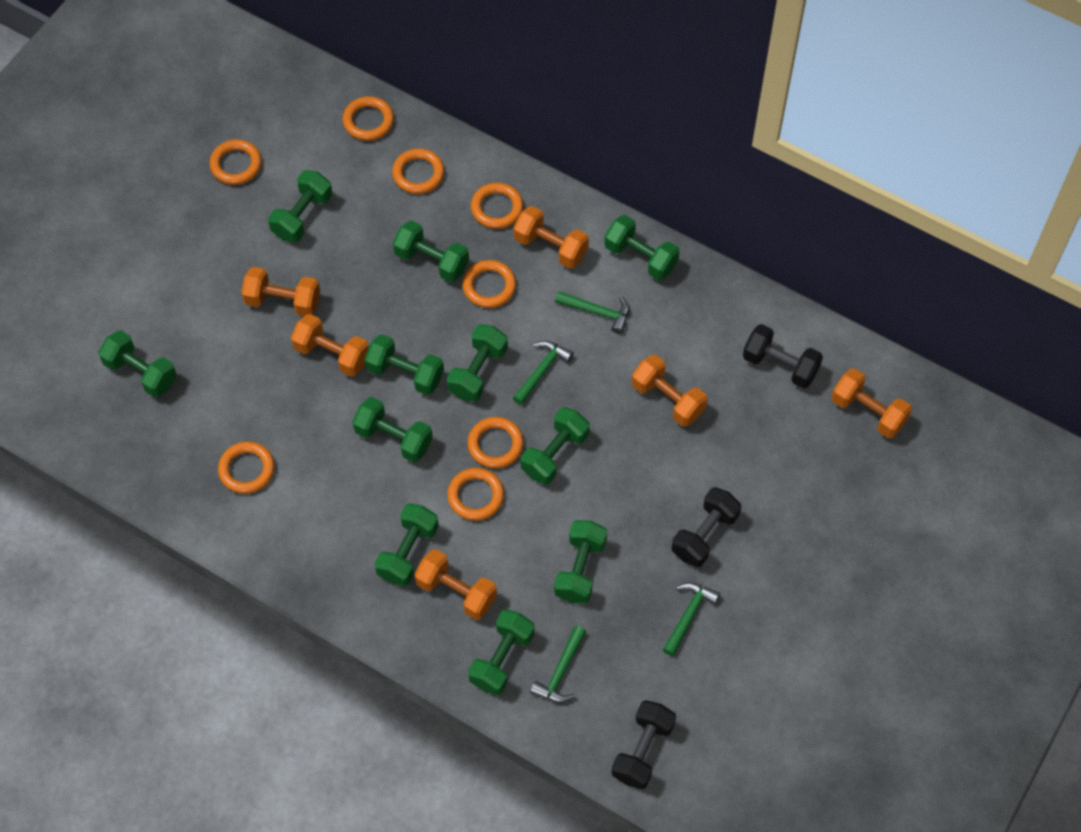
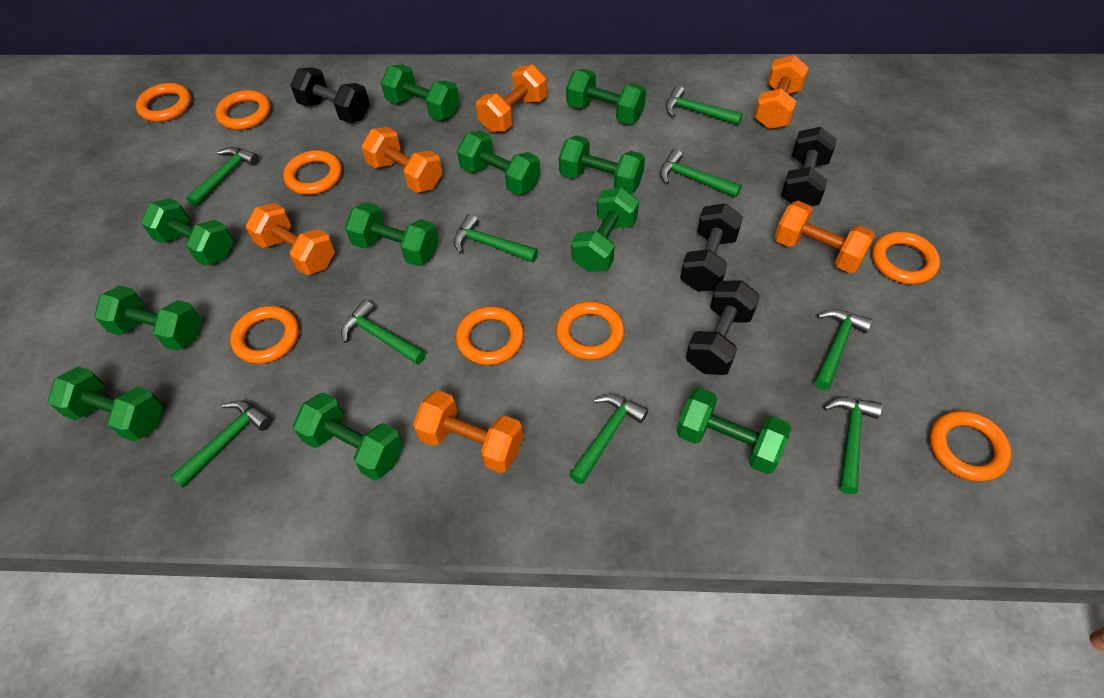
black dumbbell: [611,700,676,789] [671,487,741,567] [743,324,823,389] = 3 -> [290,67,370,123] [680,203,743,292] [686,280,760,375] [781,127,837,206] = 4
green hammer: [513,341,574,405] [530,626,586,703] [555,291,629,334] [663,582,720,656] = 4 -> [171,400,272,488] [186,147,259,207] [341,300,426,365] [453,214,538,262] [569,394,648,484] [660,149,741,198] [666,85,743,125] [814,309,872,390] [824,398,882,494] = 9

